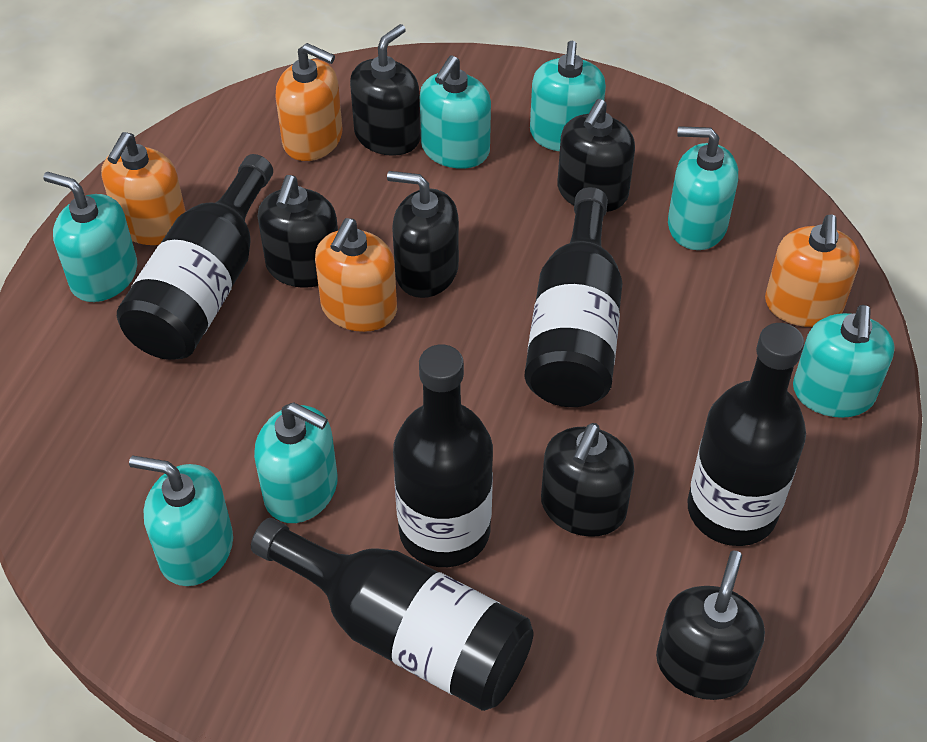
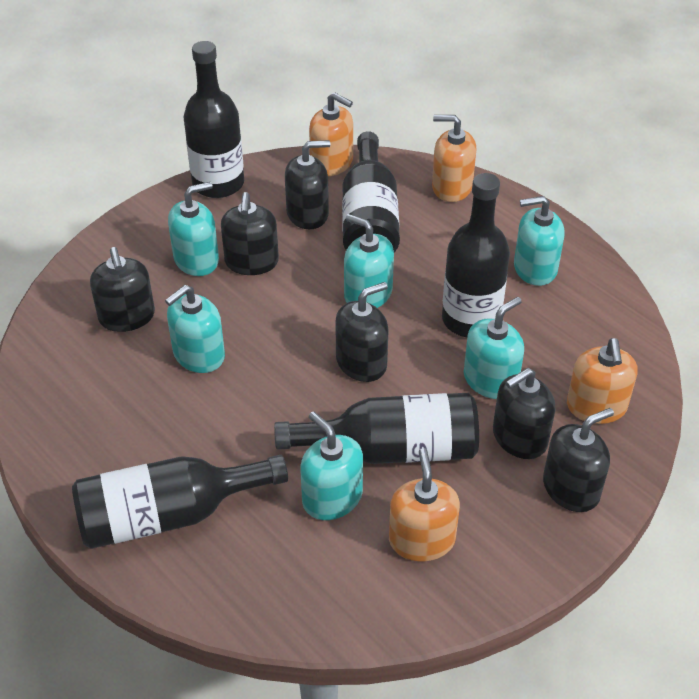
turquoise soap dispenser: [43,172,137,302] [129,456,233,586] [254,403,338,523] [420,55,491,169] [530,41,606,151] [668,126,738,250] [793,305,895,418] = 7 -> [165,285,225,373] [168,182,219,276] [300,411,363,520] [344,214,394,308] [464,297,524,399] [514,196,565,286] = 6

